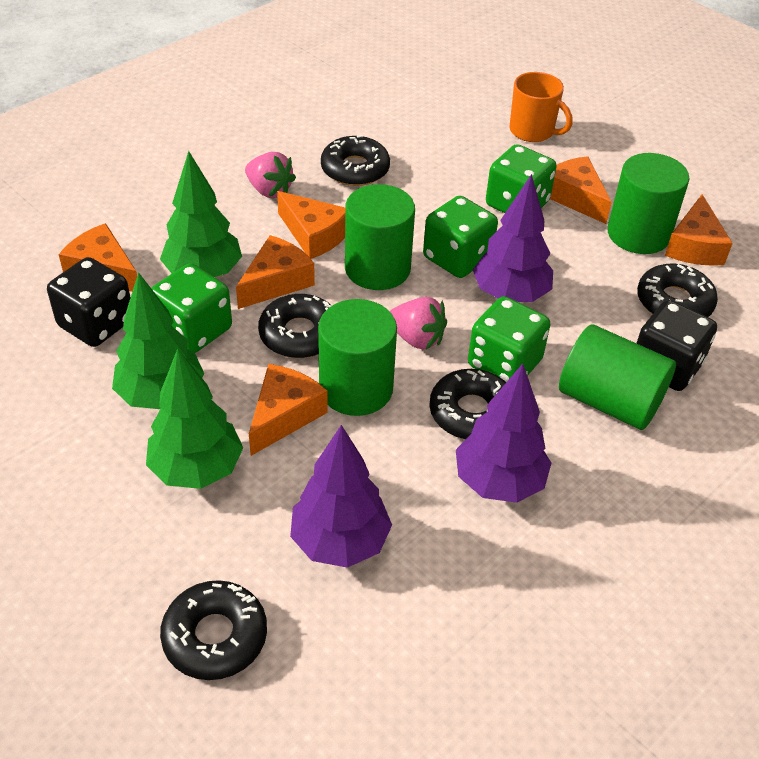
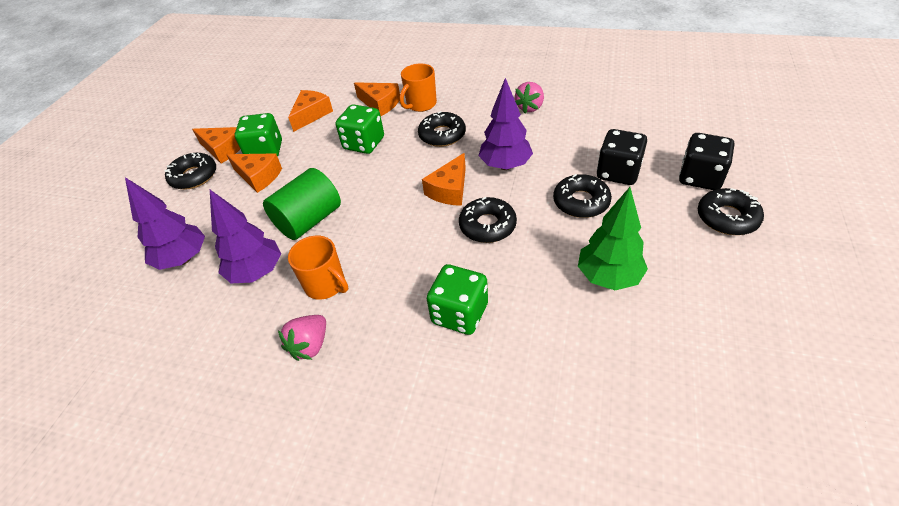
green cylinder: [318,299,397,416] [345,184,415,290] [559,325,676,430] [607,153,689,254] = 4 -> [263,168,341,240] = 1
green dice: [151,263,232,353] [423,196,498,278] [468,296,551,382] [486,144,557,213] = 4 -> [235,113,282,157] [335,104,384,154] [427,264,488,335] = 3
green tree: [112,272,204,409] [146,348,243,489] [160,151,242,277] = 3 -> [578,187,648,290] = 1
orange cheese: [58,223,137,292] [236,235,315,309] [249,364,328,456] [277,191,345,259] [550,156,612,224] [665,194,733,266] = 6 -> [192,127,240,164] [227,153,282,193] [288,90,333,132] [354,82,400,116] [422,153,466,206] = 5
orange mug: [509,72,573,142] = 1 -> [288,236,348,300] [399,63,437,112] = 2

